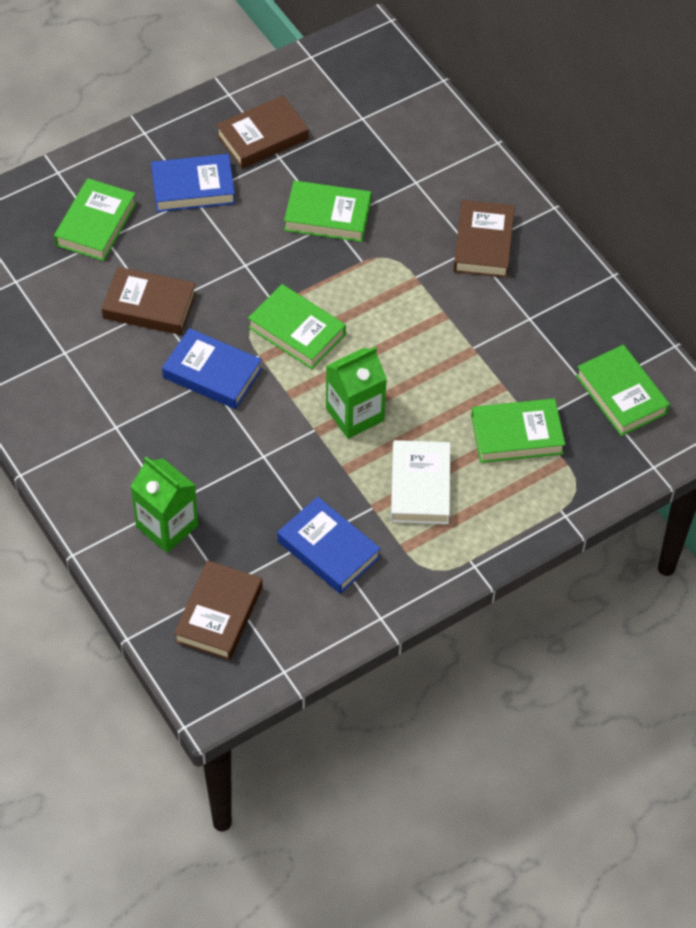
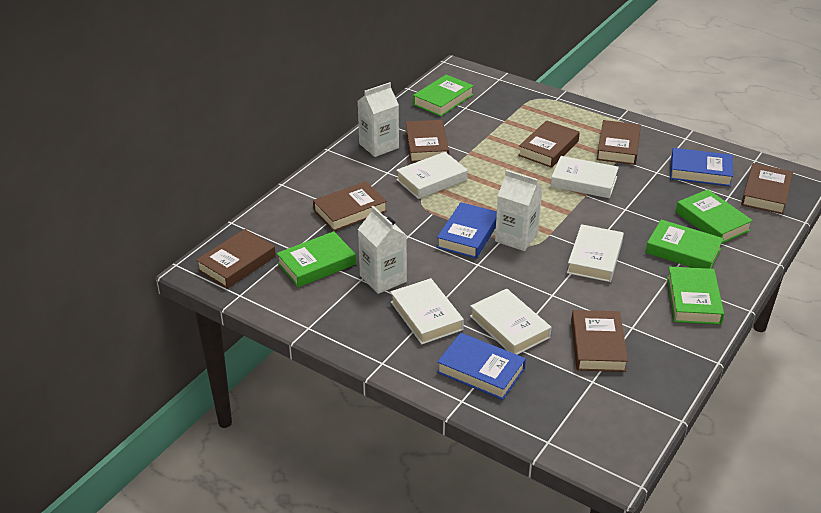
brown book: [102,267,196,335] [174,560,262,660] [216,95,309,169] [454,200,515,278] = 4 -> [196,229,276,289] [313,181,387,231] [406,120,449,162] [518,120,580,168] [571,310,628,372] [597,120,641,165] [741,163,793,214] = 7
green carton: [130,457,198,553] [326,347,387,439] = 2 -> none = 0
white book: [391,440,450,524] = 1 -> [391,278,464,344] [396,152,468,199] [470,289,552,355] [551,156,619,198] [567,224,624,282] = 5
white carton: none = 0 -> [358,82,399,157] [358,206,407,294] [495,170,543,251] = 3

